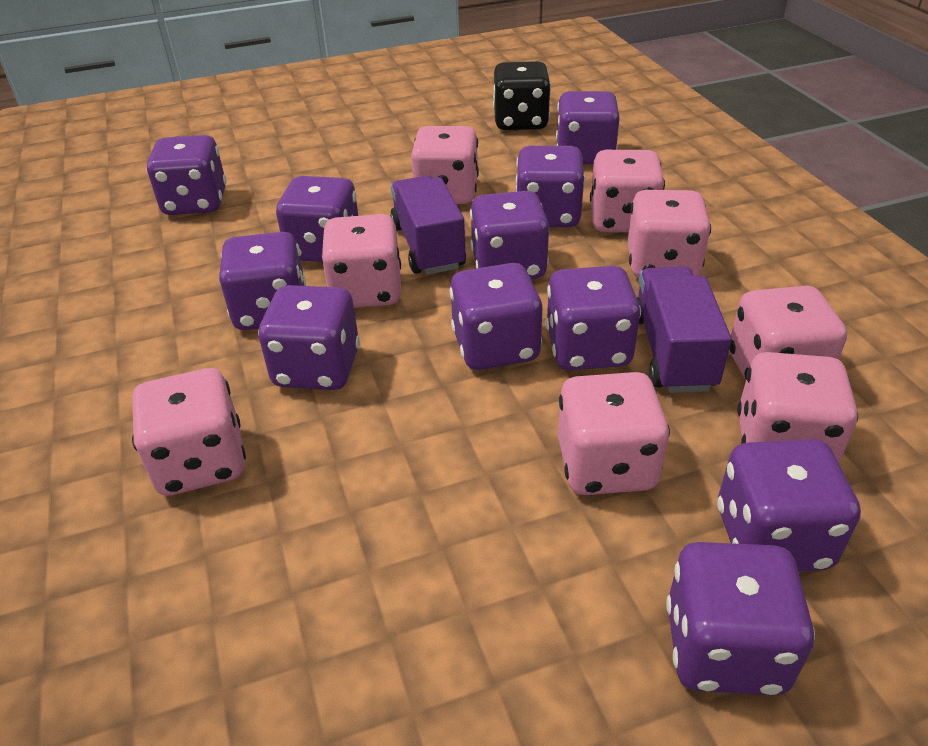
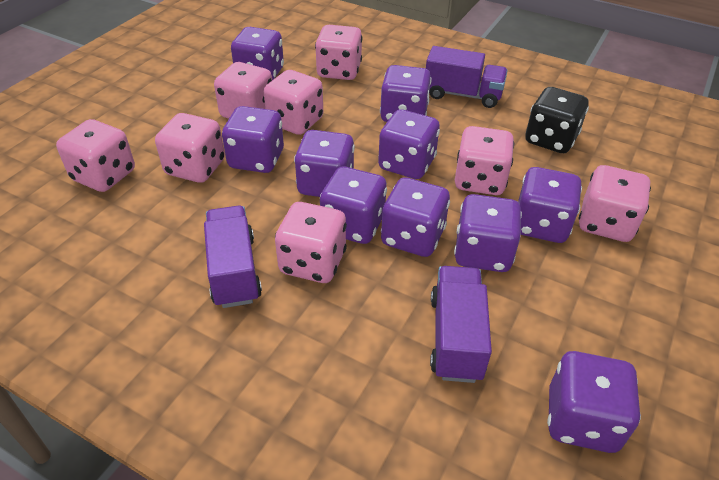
purple dice: [146,135,226,215] [219,232,306,330] [258,285,360,390] [276,176,358,262] [450,263,542,370] [470,191,549,279] [516,146,585,227] [546,266,641,370] [556,91,620,164] [666,542,815,696] [717,439,861,572] = 11 -> [222,106,284,173] [231,27,284,80] [294,130,355,197] [320,167,387,244] [378,109,440,179] [380,65,432,122] [381,177,450,257] [454,194,522,272] [518,167,582,243] [547,351,641,453] = 10
purple truck: [390,176,466,275] [636,267,732,393] = 2 -> [204,206,262,308] [426,46,508,108] [430,266,492,383] = 3

